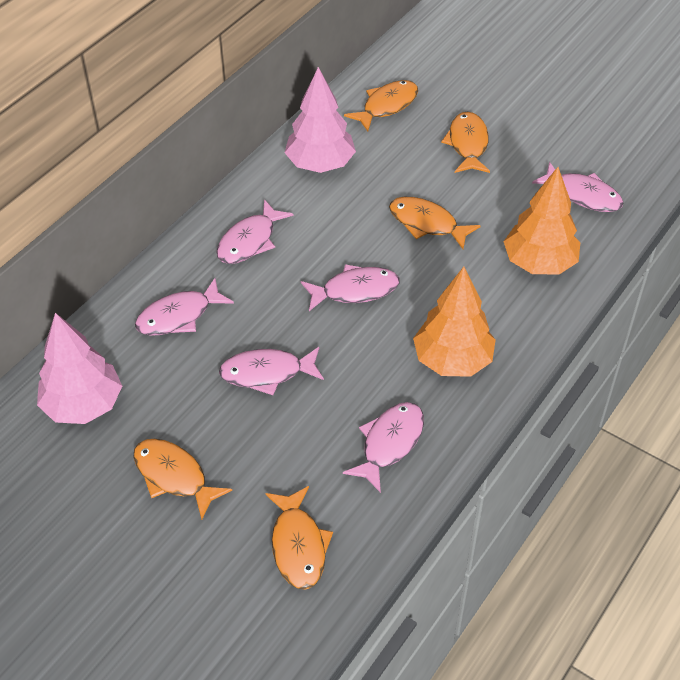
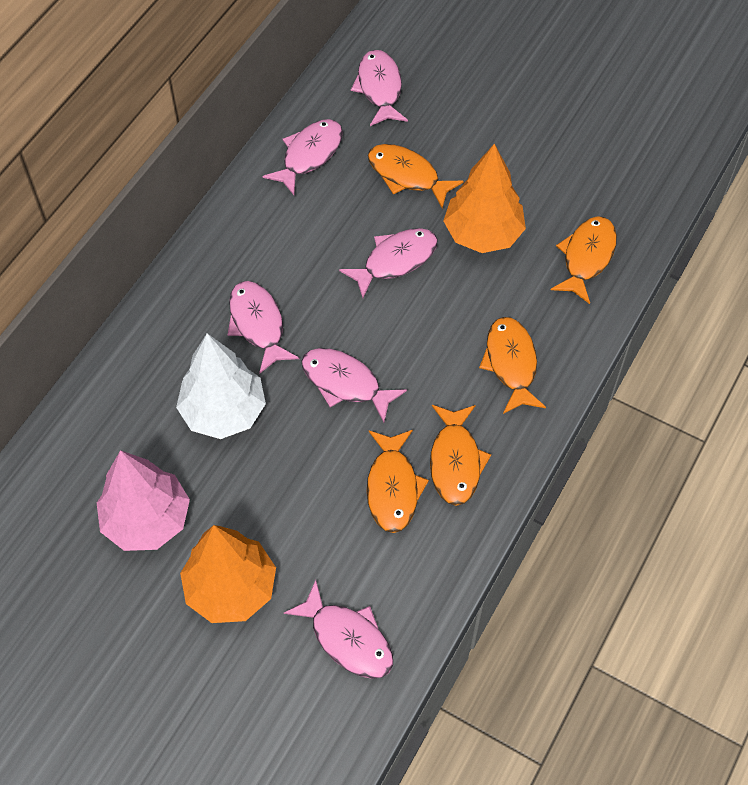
pink tree: [37,313,122,424] [285,67,356,173] = 2 -> [97,450,190,551] = 1
white tree: none = 0 -> [176,333,266,439] = 1

